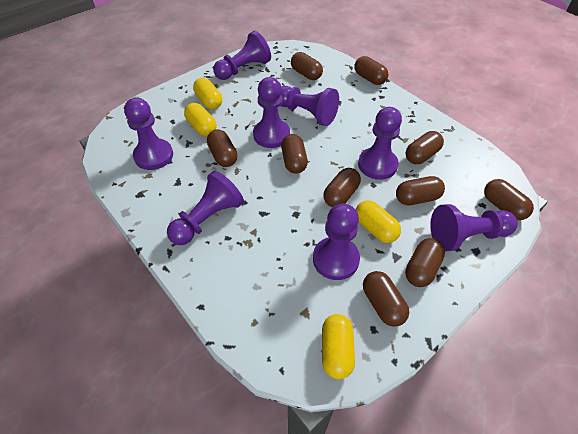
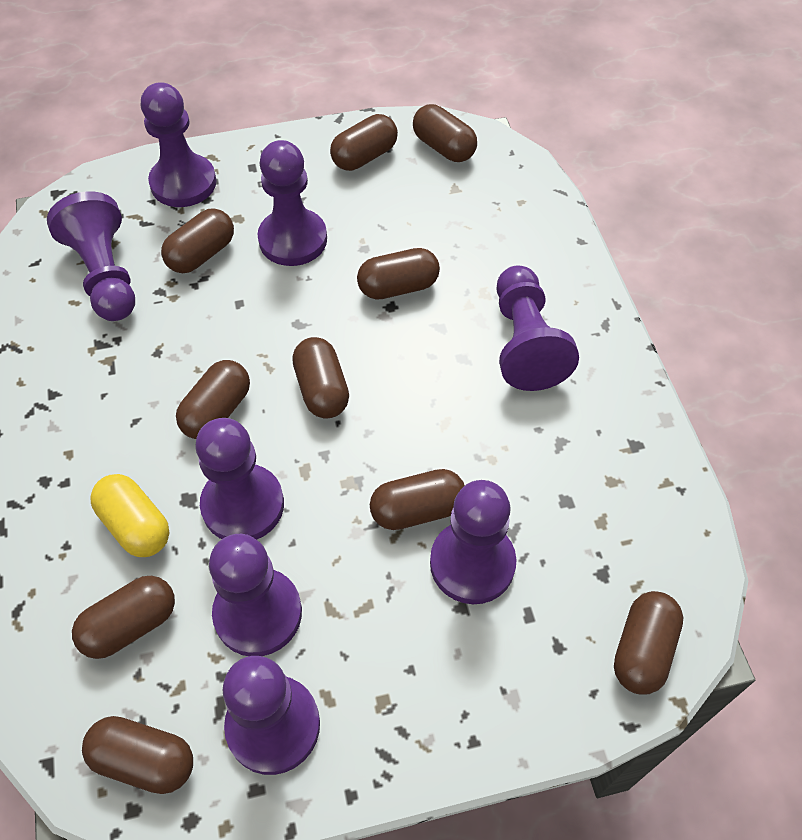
yellow capsule: [184,103,216,136] [193,78,222,109] [322,314,355,379] [356,200,401,243] = 4 -> [90,474,169,557] = 1

